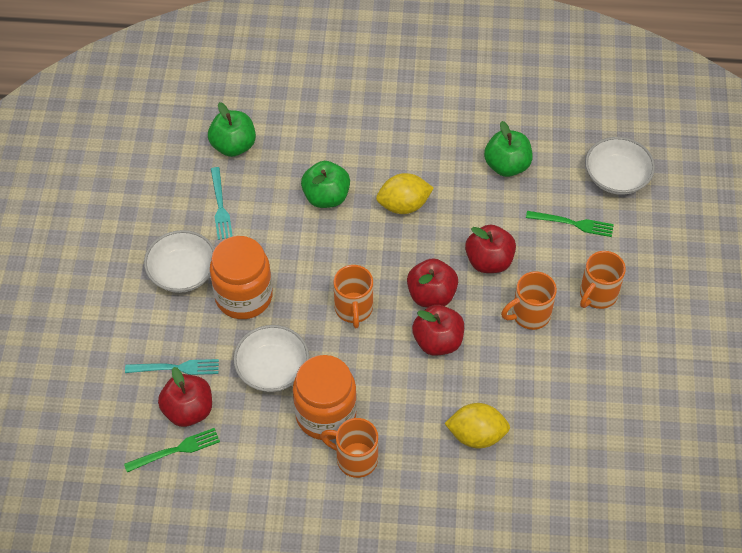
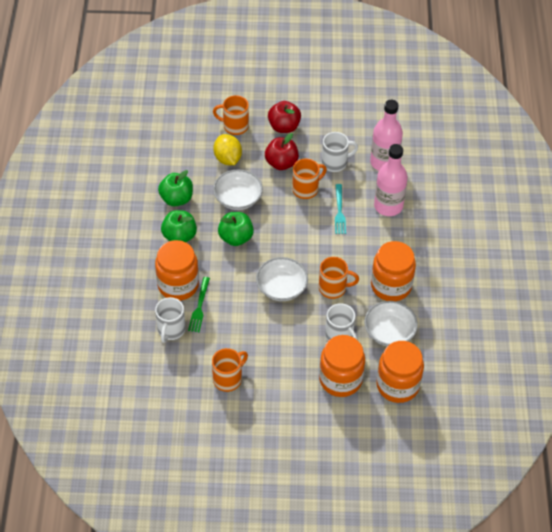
green fork: [124,428,220,472] [526,211,614,237] = 2 -> [188,277,210,332] = 1
orange jar: [210,236,273,319] [293,355,357,440] = 2 -> [155,240,199,301] [319,335,365,397] [371,241,416,301] [376,341,424,403] = 4
pink bottle: none = 0 -> [370,100,403,171] [374,144,408,216] = 2
red apple: [158,367,212,427] [407,258,458,307] [412,305,464,356] [465,225,516,273] = 4 -> [265,133,299,170] [268,101,301,133] = 2
turquoise fork: [125,359,219,375] [211,167,233,240] = 2 -> [335,184,346,234] = 1
white mug: none = 0 -> [155,297,186,343] [322,132,358,172] [325,303,358,341] = 3
yellow lemon: [376,173,434,214] [444,403,510,448] = 2 -> [213,134,242,165] = 1

